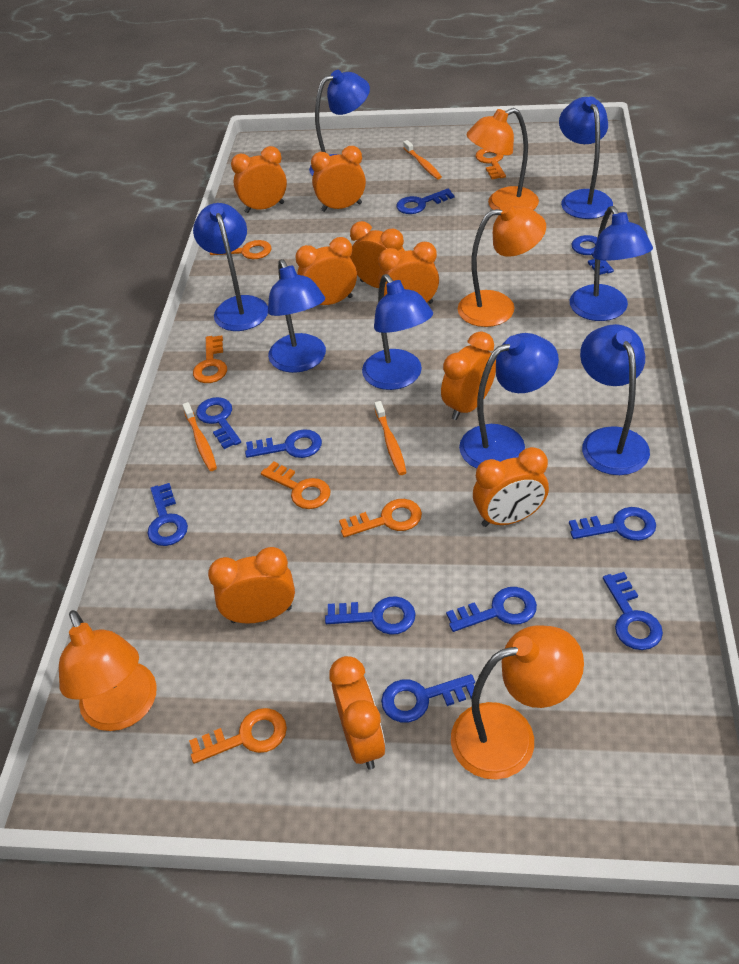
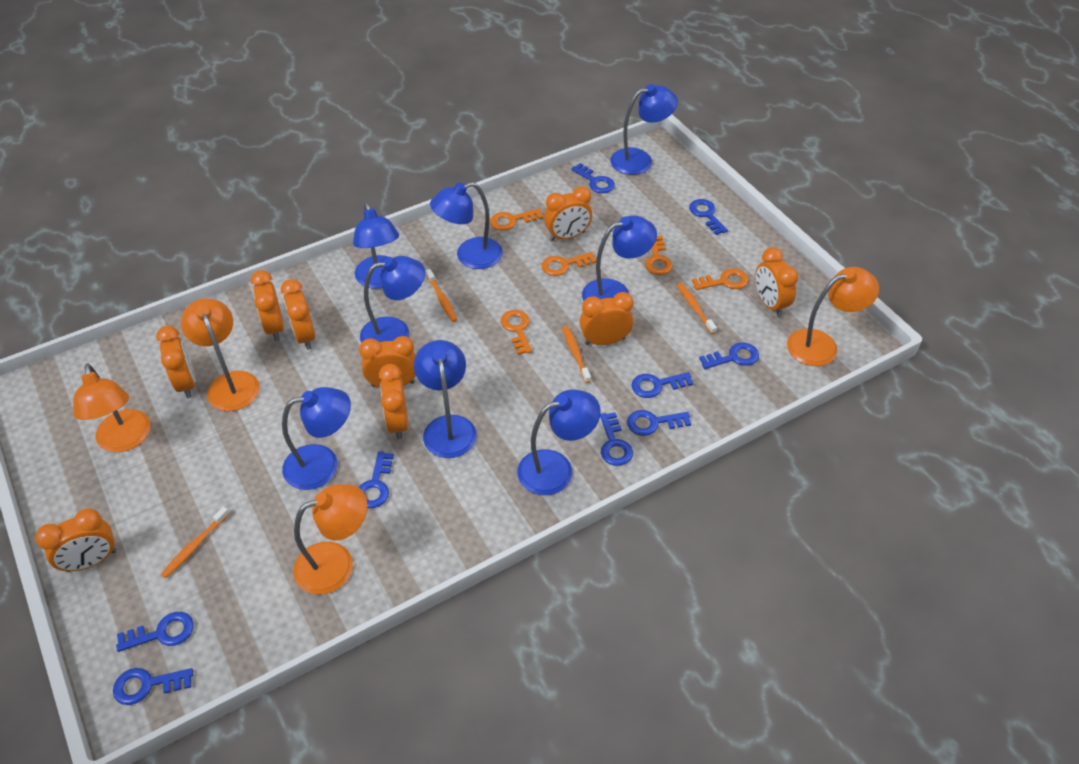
blue key: [147,483,188,546] [196,397,241,449] [245,429,322,458] [325,596,416,635] [381,674,475,723] [397,189,454,214] [446,587,537,632] [569,507,656,541] [571,235,614,275] [603,572,663,650] = 10 -> [113,668,193,705] [116,612,194,652] [359,451,394,508] [571,163,615,193] [600,412,633,466] [627,410,691,436] [631,372,693,398] [689,199,728,235] [699,342,759,369] = 9
orange key: [189,708,287,764] [193,335,227,383] [210,240,272,259] [261,461,331,509] [339,499,422,537] [476,149,506,179] = 6 -> [490,208,543,231] [501,310,532,355] [541,252,596,276] [645,236,673,275] [692,269,749,290] = 5
orange toothbrush: [182,402,217,471] [374,401,407,475] [403,140,442,180] = 3 -> [161,507,229,578] [426,269,457,322] [562,326,591,383] [677,283,717,334] = 4

